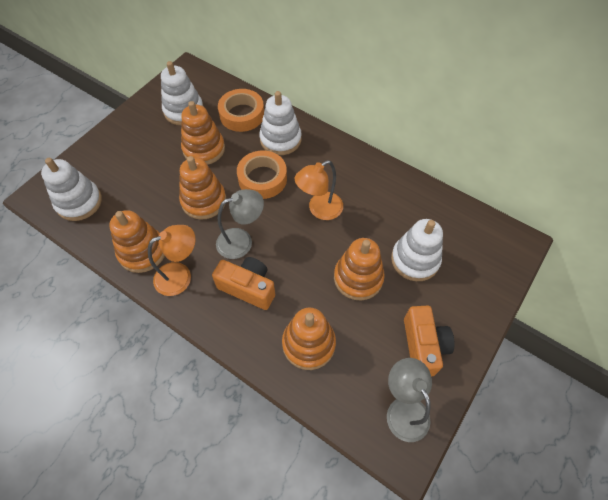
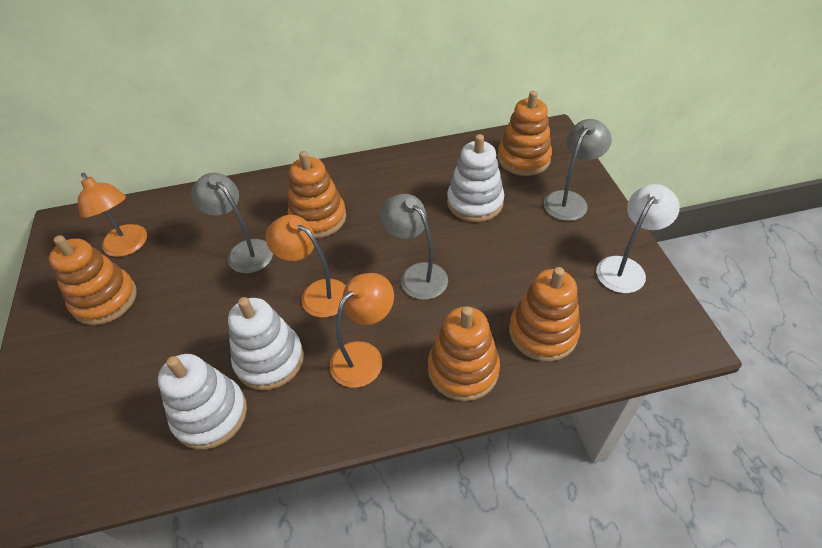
grey lamp: [216,189,264,259] [387,358,432,442] = 2 -> [191,173,273,273] [380,194,448,300] [544,119,612,221] = 3
orange camera: [212,257,275,310] [404,306,455,377] = 2 -> none = 0
orange lamp: [148,225,195,296] [294,160,343,220] = 2 -> [78,173,147,257] [266,215,346,318] [330,273,394,388] = 3
orange tape: [218,89,264,132] [237,150,287,199] = 2 -> none = 0
white lamp: none = 0 -> [596,184,680,293] = 1
white stacking toy: [41,158,102,221] [161,61,204,125] [259,91,302,155] [391,219,443,281] = 4 -> [158,354,247,449] [228,297,304,390] [447,134,504,222] = 3

